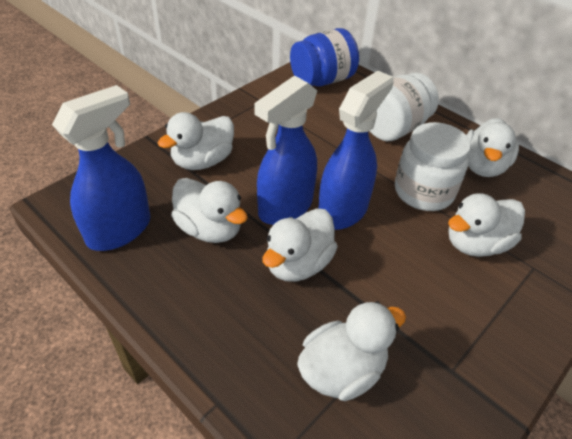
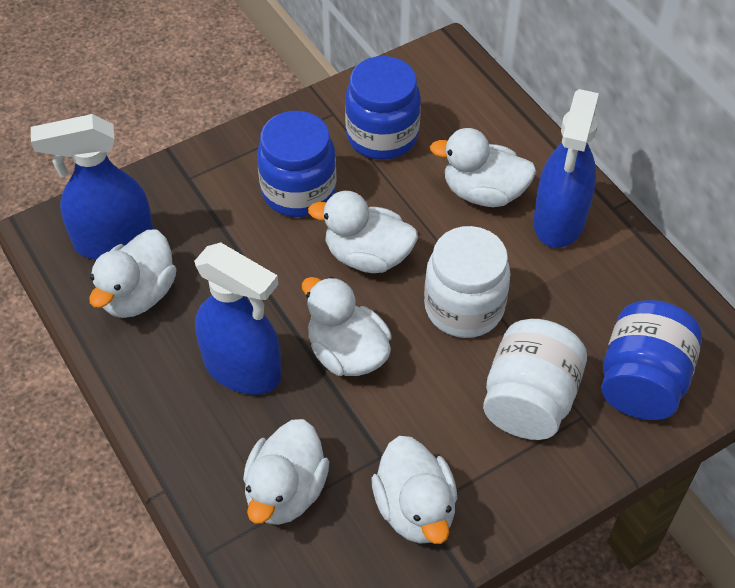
blue jar: [290,28,359,87] = 1 -> [257,111,337,217] [345,56,421,160] [601,300,702,420] = 3

